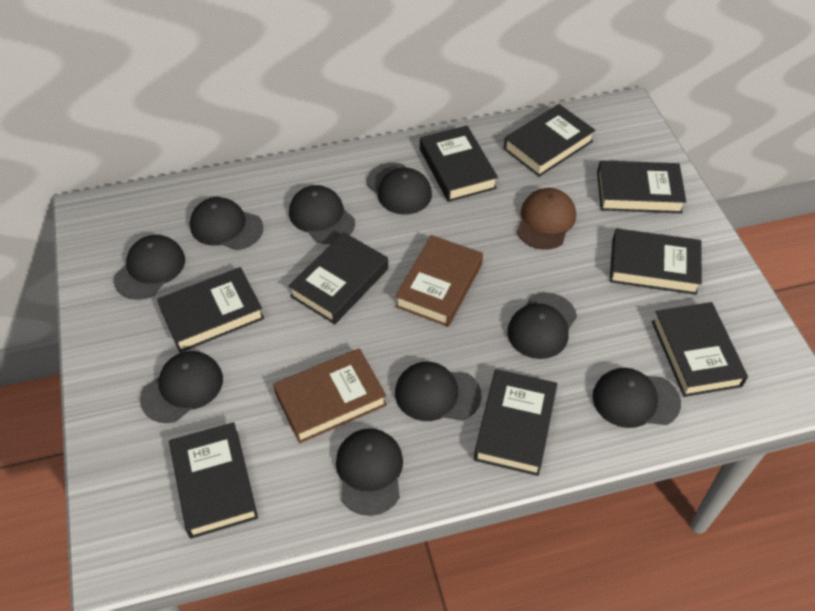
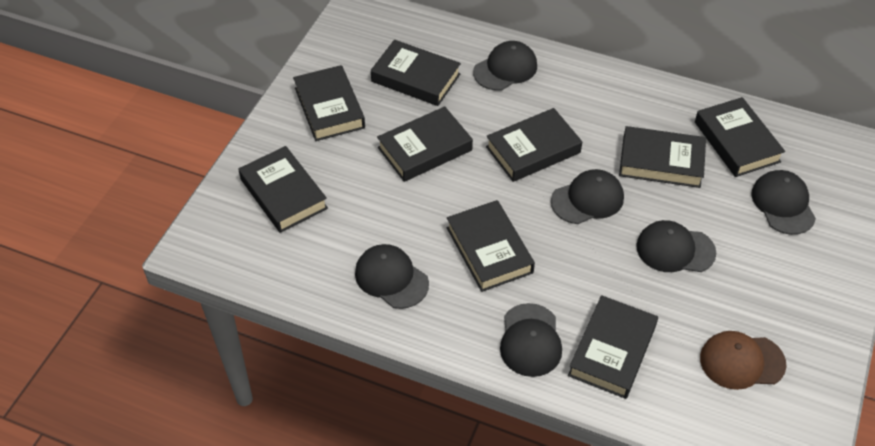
black cap: [114,235,185,300] [140,351,223,423] [190,197,263,250] [289,185,355,244] [336,428,403,516] [367,163,432,214] [395,362,482,421] [507,292,577,359] [592,368,681,428] = 9 -> [355,244,429,309] [473,41,537,91] [500,303,562,377] [551,169,624,224] [636,220,716,272] [751,170,816,235] = 6
brown book: [273,348,387,444] [395,235,483,327] = 2 -> none = 0

